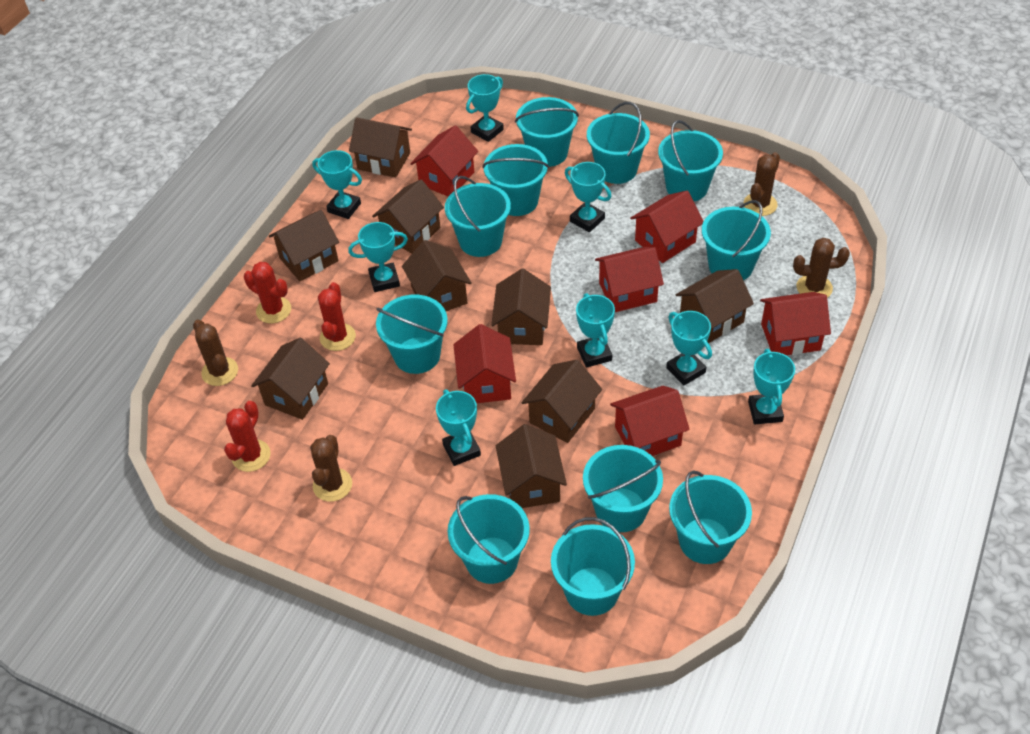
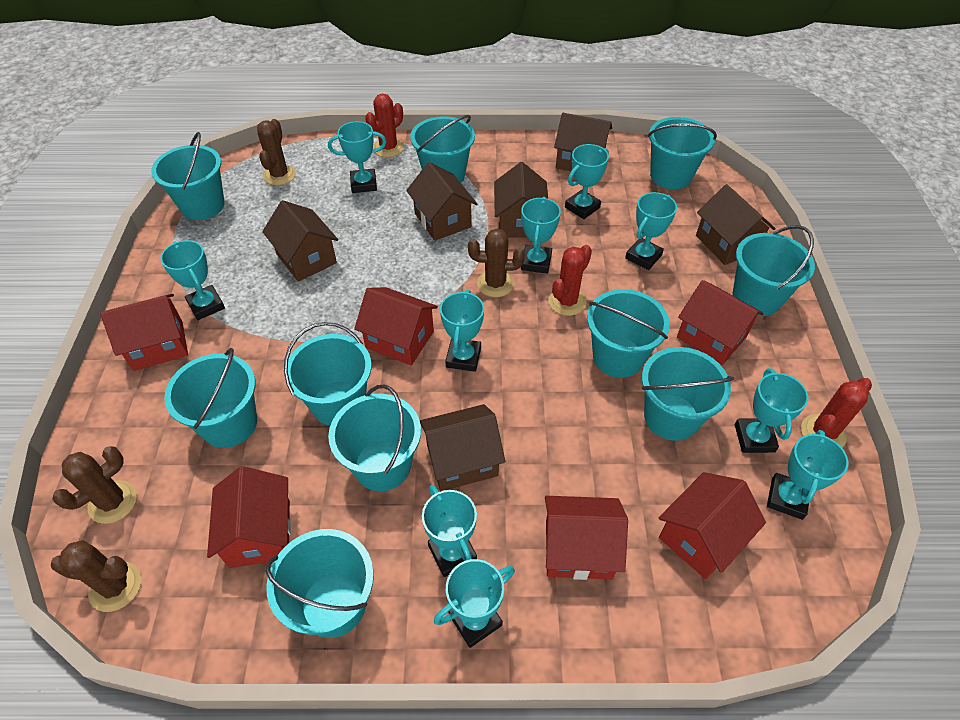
brown house: [251,338,330,420] [269,210,339,281] [349,117,412,177] [372,179,444,253] [402,240,472,311] [491,269,551,345] [496,424,567,508] [522,360,602,443] [676,269,754,343] = 9 -> [262,200,338,282] [406,162,477,241] [420,404,505,491] [494,162,548,238] [554,113,612,171] [696,184,776,265] = 6
turquoise bucket: [376,295,448,374] [445,176,511,257] [447,494,530,584] [482,144,549,216] [515,97,579,167] [551,517,635,616] [583,445,663,532] [587,102,650,184] [658,120,723,201] [669,471,752,564] [702,200,771,280] = 11 -> [151,132,225,220] [164,348,257,448] [266,529,374,638] [284,322,372,426] [328,385,421,491] [410,115,475,183] [587,289,670,378] [642,347,734,441] [648,117,717,189] [732,225,815,316] = 10
turquoise trophy: [312,150,362,219] [348,222,408,292] [436,389,481,466] [466,74,504,142] [565,162,611,232] [576,293,615,368] [666,311,712,385] [748,349,795,424] = 8 -> [160,240,225,320] [328,121,386,193] [422,485,477,577] [434,559,515,648] [440,290,484,372] [521,197,561,274] [565,144,609,219] [625,192,677,270] [735,368,808,453] [767,430,848,520] = 10

